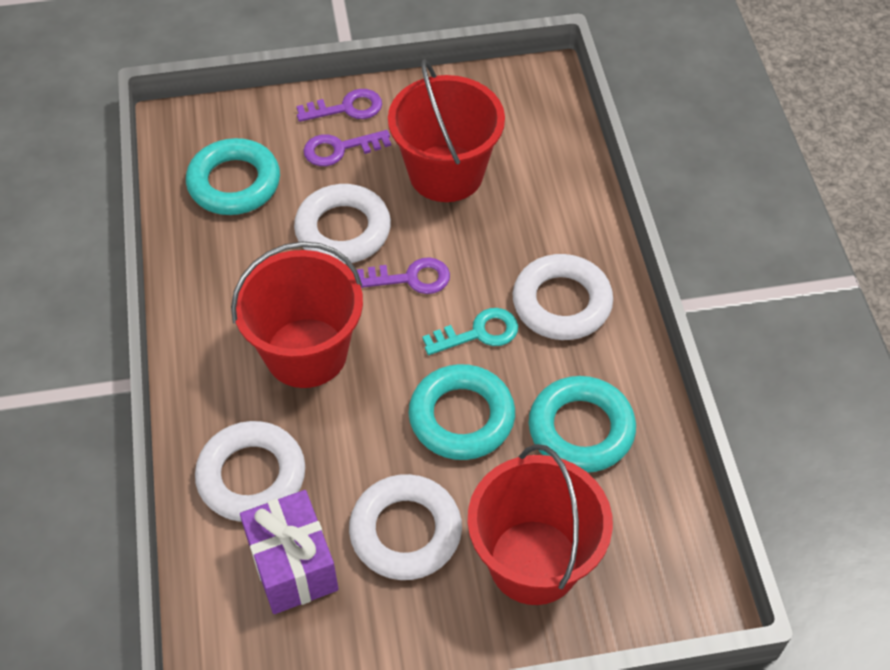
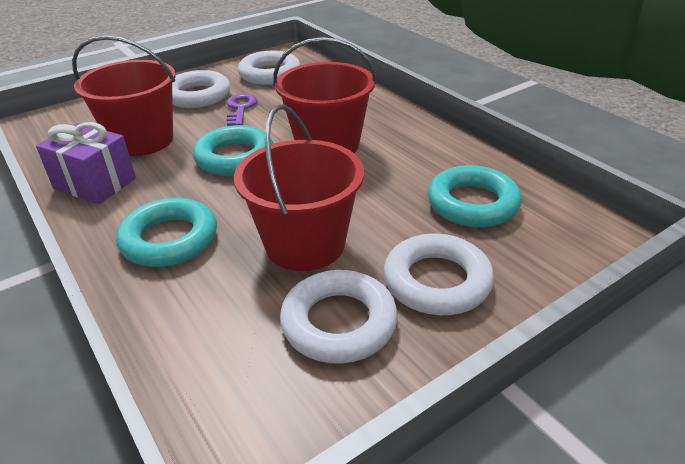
purple key: [297,89,382,122] [304,130,391,166] [357,257,450,294] = 3 -> [227,94,258,126] = 1
turquoise key: [422,308,518,355] = 1 -> none = 0

